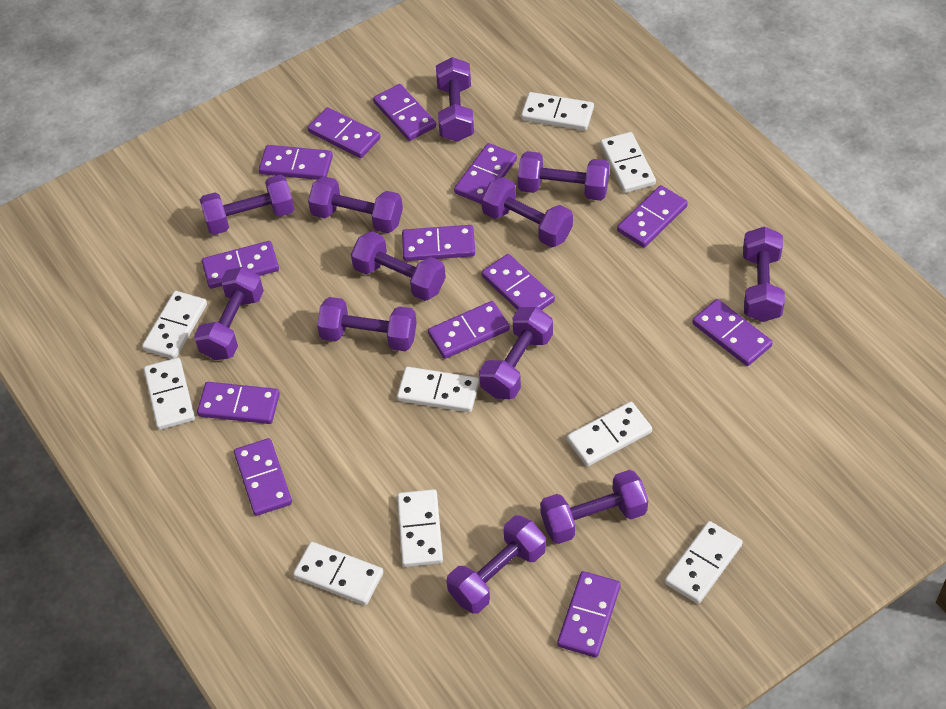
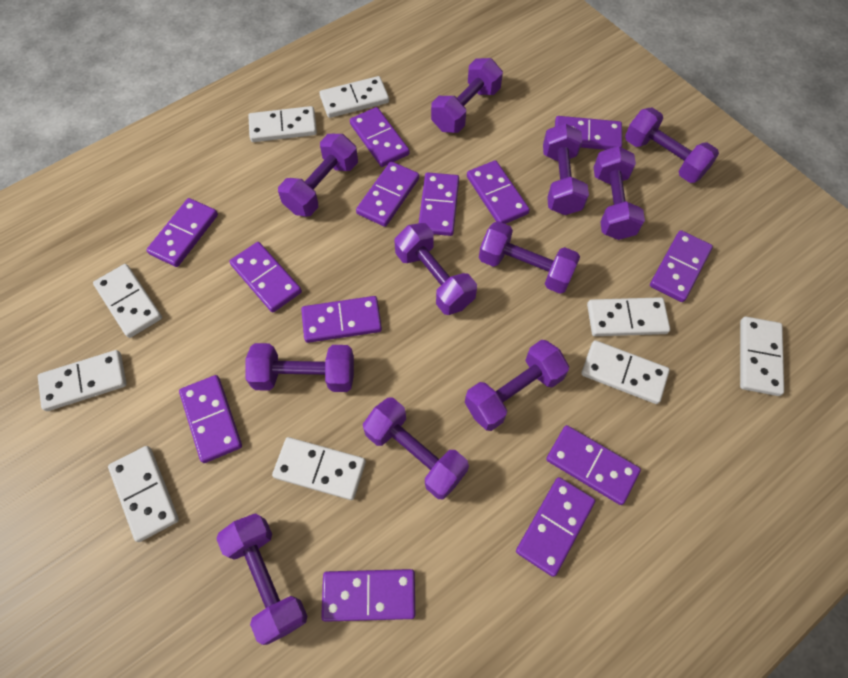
purple dumbbell: [194,267,264,360] [200,175,295,235] [308,176,403,233] [317,297,417,351] [351,231,446,301] [436,57,474,142] [447,515,546,614] [479,307,553,399] [481,177,573,247] [518,151,609,201] [540,470,648,544] [743,227,785,322] = 12 -> [216,513,307,645] [245,343,354,392] [278,134,358,217] [363,398,469,499] [395,223,477,315] [431,58,503,133] [465,340,569,431] [479,221,580,294] [543,123,589,215] [594,146,645,240] [625,107,719,183] = 11

